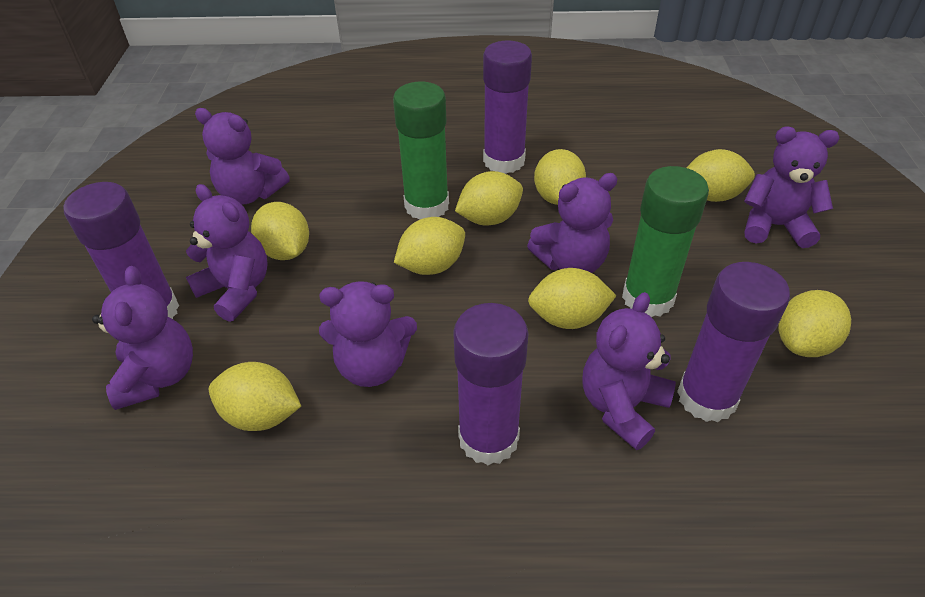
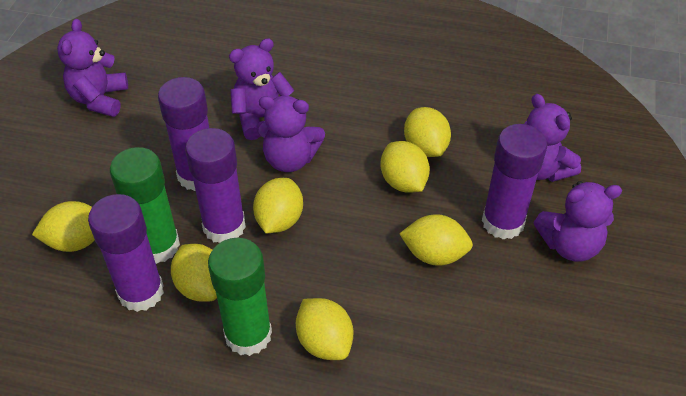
purple teddy bear: [92,266,193,410] [186,184,268,322] [195,108,290,205] [319,281,417,387] [527,173,618,273] [582,292,676,450] [744,127,839,248] = 7 -> [57,19,128,117] [229,38,294,140] [256,96,325,172] [524,94,581,182] [533,181,622,262] = 5
yellow lemon: [209,362,301,431] [251,202,309,260] [394,217,465,275] [455,171,523,225] [528,268,616,329] [534,149,586,205] [687,149,755,202] [778,290,851,357] = 8 -> [32,201,95,252] [171,244,217,302] [253,178,303,233] [296,298,353,360] [381,141,430,193] [399,214,473,266] [404,107,451,157] = 7

